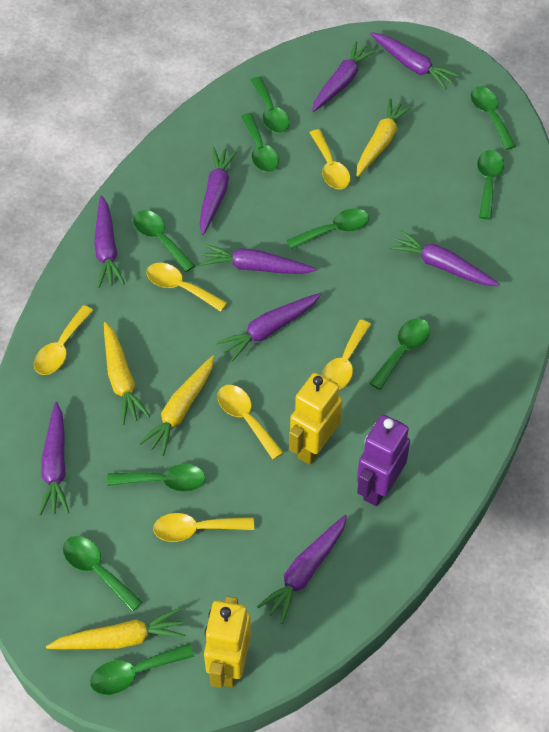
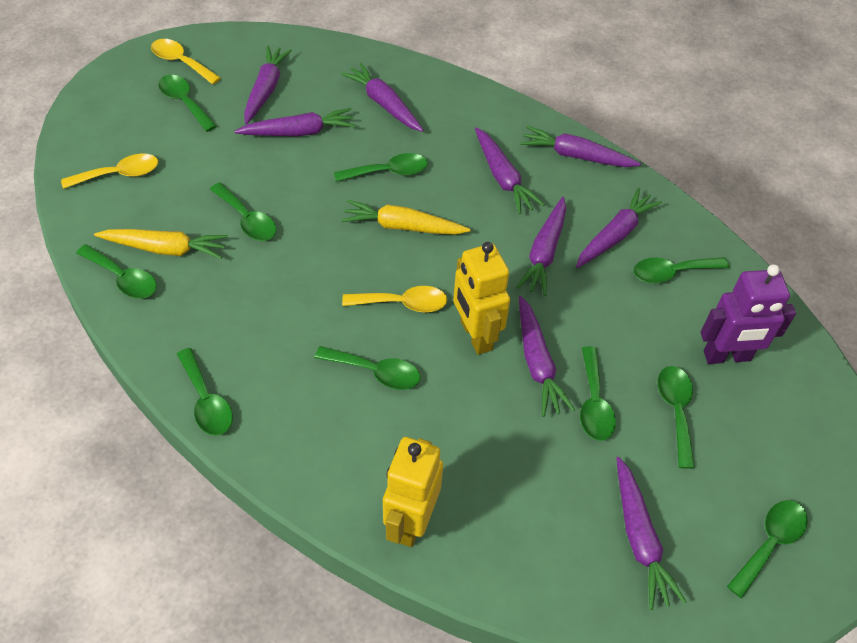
yellow carrot: [46,608,185,649] [104,322,150,425] [138,355,215,456] [357,98,413,177] = 4 -> [94,229,228,259] [341,200,471,235] = 2
yellow spoon: [34,305,93,375] [146,263,227,312] [153,513,254,542] [217,385,284,460] [310,129,350,189] [322,320,371,390] = 6 -> [61,153,158,189] [151,39,221,84] [342,286,447,312] = 3

